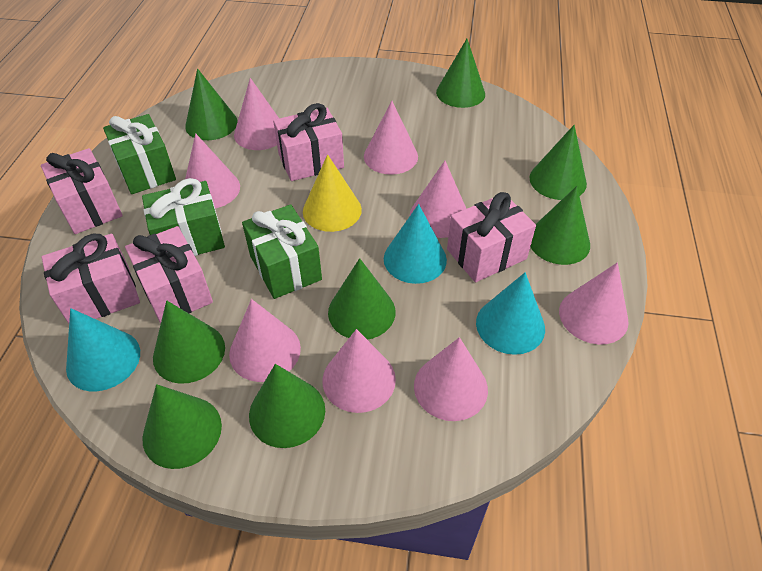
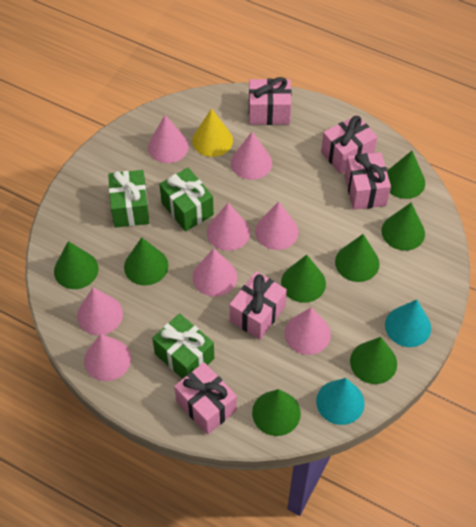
turquoise cone: [66,308,140,391] [384,204,447,284] [476,272,545,355] = 3 -> [316,378,365,425] [385,300,431,347] = 2

